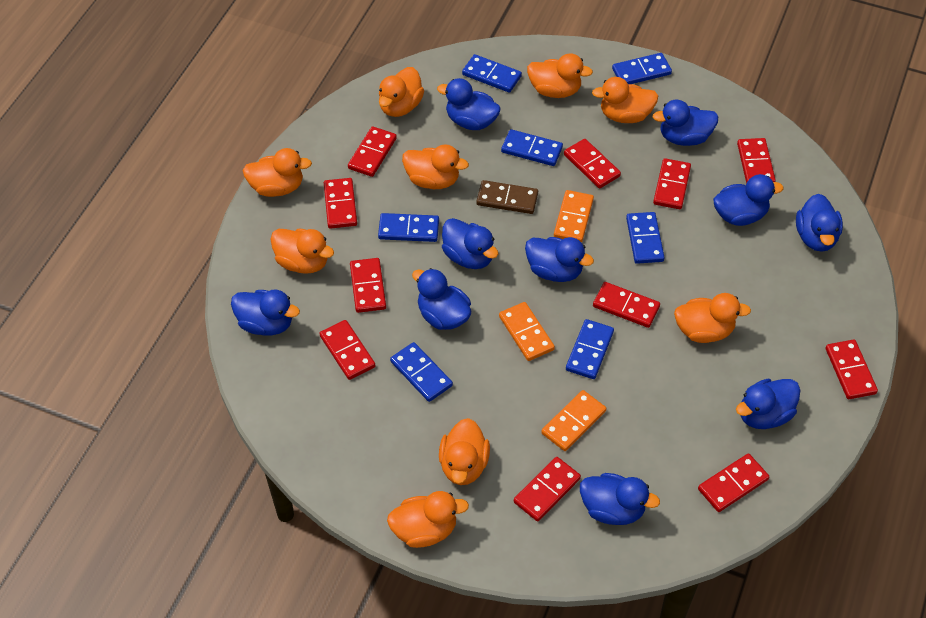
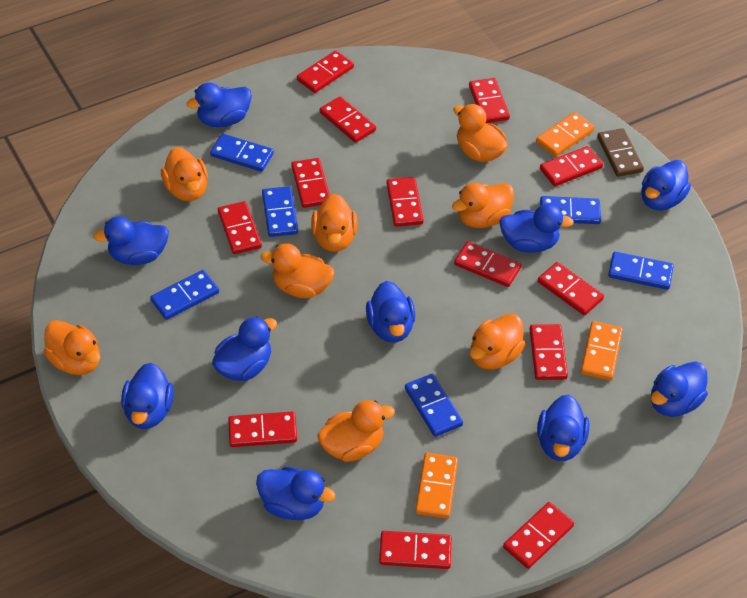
blue domino: [378,213,439,242] [390,342,453,402] [462,54,522,93] [501,129,563,166] [566,319,614,379] [612,53,672,84] [626,212,665,264] = 7 -> [150,270,219,320] [210,134,274,172] [262,186,298,237] [405,374,463,437] [540,196,601,224] [608,252,674,290] = 6
orange duck: [243,148,312,197] [271,229,334,274] [379,67,424,117] [387,491,469,548] [402,144,469,189] [439,418,490,485] [527,53,593,98] [592,77,658,123] [674,293,751,343] = 9 -> [44,320,100,375] [161,147,208,201] [261,243,335,298] [311,194,358,252] [317,400,395,462] [452,183,514,228] [453,104,507,162] [470,313,525,370] = 8
red domino: [320,320,375,380] [324,178,357,229] [348,126,397,177] [350,258,386,313] [514,457,581,521] [564,139,621,189] [593,282,660,328] [653,158,691,209] [698,453,769,512] [737,138,776,183] [826,339,878,399] = 11 -> [218,201,262,254] [228,411,297,447] [291,158,330,208] [297,51,354,93] [320,96,376,143] [379,531,452,569] [387,177,424,227] [454,241,522,287] [469,78,510,123] [503,502,574,569] [530,324,568,380] [538,262,604,316] [540,146,603,187] = 13

